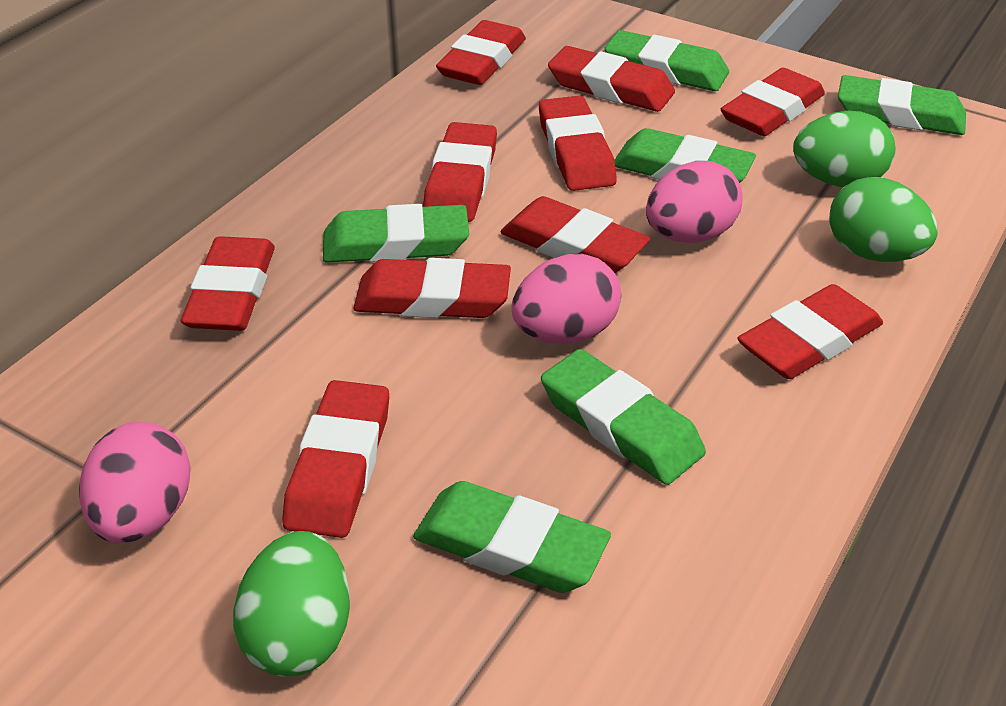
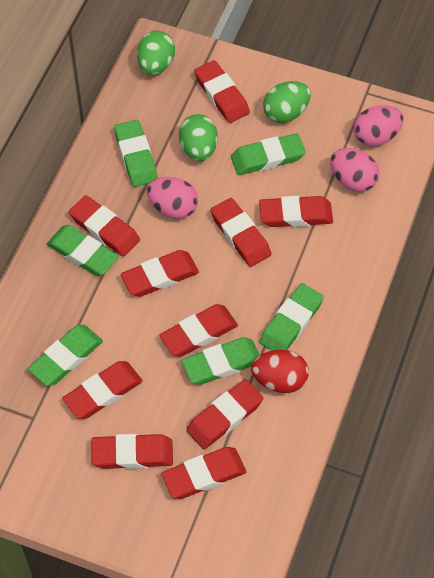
red egg: none = 0 -> [251,350,309,393] = 1

